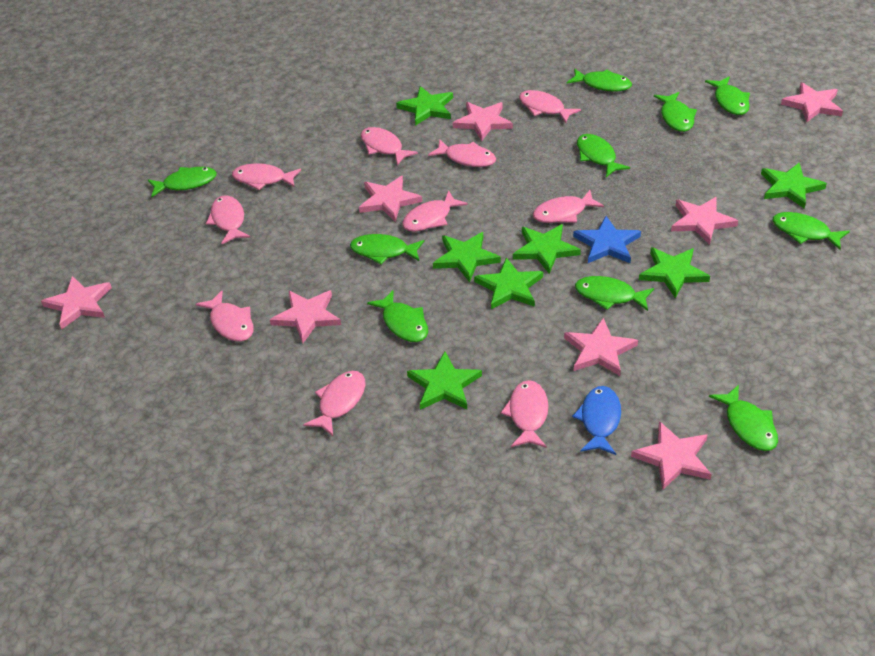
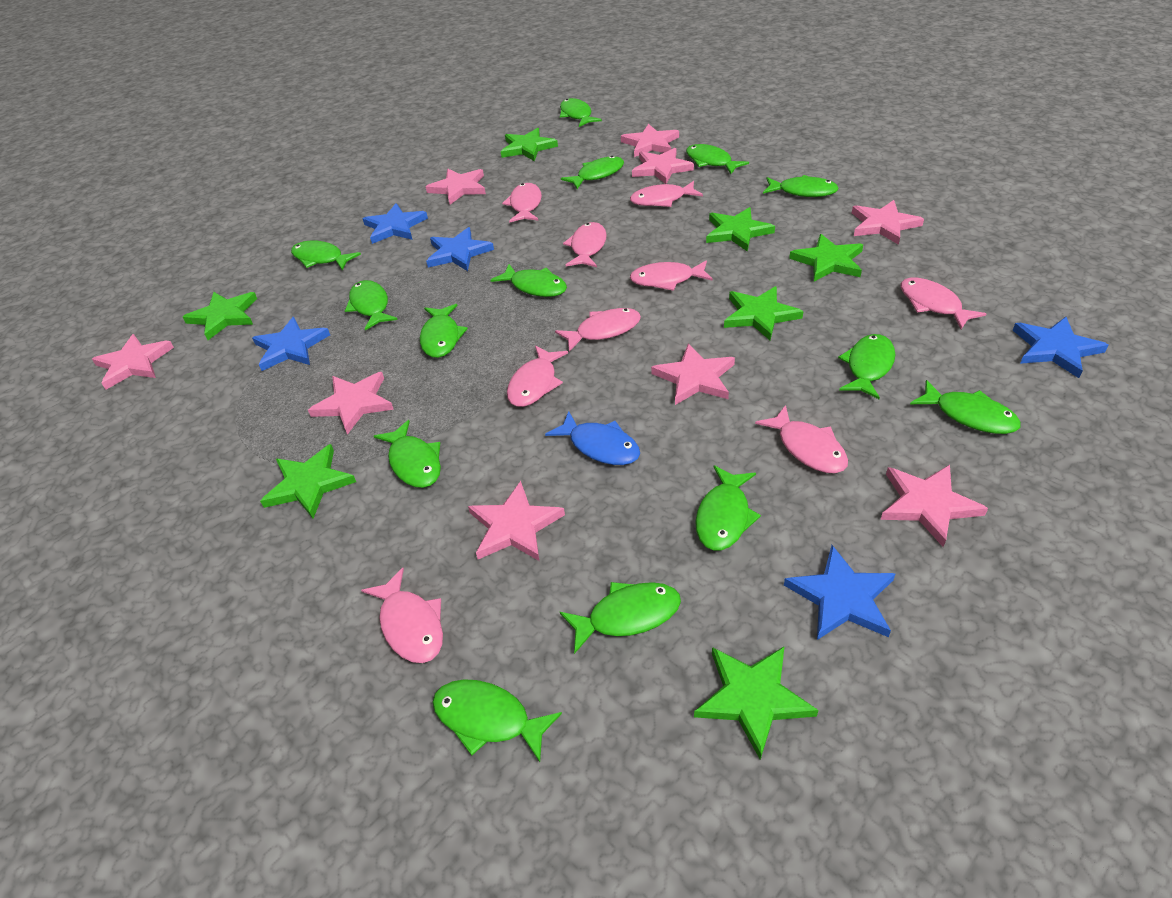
blue star: [573,216,641,263] = 1 -> [252,317,330,371] [362,203,428,244] [426,227,494,271] [784,545,896,640] [1012,317,1108,378] = 5
green fish: [148,167,217,198] [350,234,424,264] [367,290,428,342] [567,68,632,91] [575,276,654,311] [577,134,630,177] [654,92,697,132] [705,76,750,115] [709,385,778,451] [772,212,850,250] = 10 -> [291,240,361,270] [345,280,397,330] [374,420,441,488] [420,304,468,358] [432,679,562,762] [491,264,567,297] [560,98,602,127] [560,582,681,654] [561,156,624,189] [686,144,749,174] [695,465,761,551] [763,175,839,197] [838,334,895,399] [910,380,1021,434] = 14
pink fish: [195,290,254,342] [206,195,250,244] [232,164,301,190] [303,371,366,436] [361,127,418,165] [402,191,468,232] [428,139,496,167] [501,380,548,448] [519,90,581,123] [533,190,604,223] = 10 -> [361,568,443,663] [502,183,542,223] [507,345,568,407] [555,308,641,352] [563,222,607,267] [630,181,703,207] [630,260,713,291] [755,405,848,473] [901,277,986,329] = 9
pink star: [41,276,112,330] [270,290,341,343] [359,176,422,222] [453,102,513,141] [564,318,638,376] [631,421,712,490] [671,197,738,245] [781,82,843,122] = 8 -> [92,334,174,390] [308,372,394,435] [426,169,486,205] [468,481,565,561] [621,123,679,157] [632,148,694,184] [651,343,735,405] [852,200,924,245] [881,465,988,547] = 9

